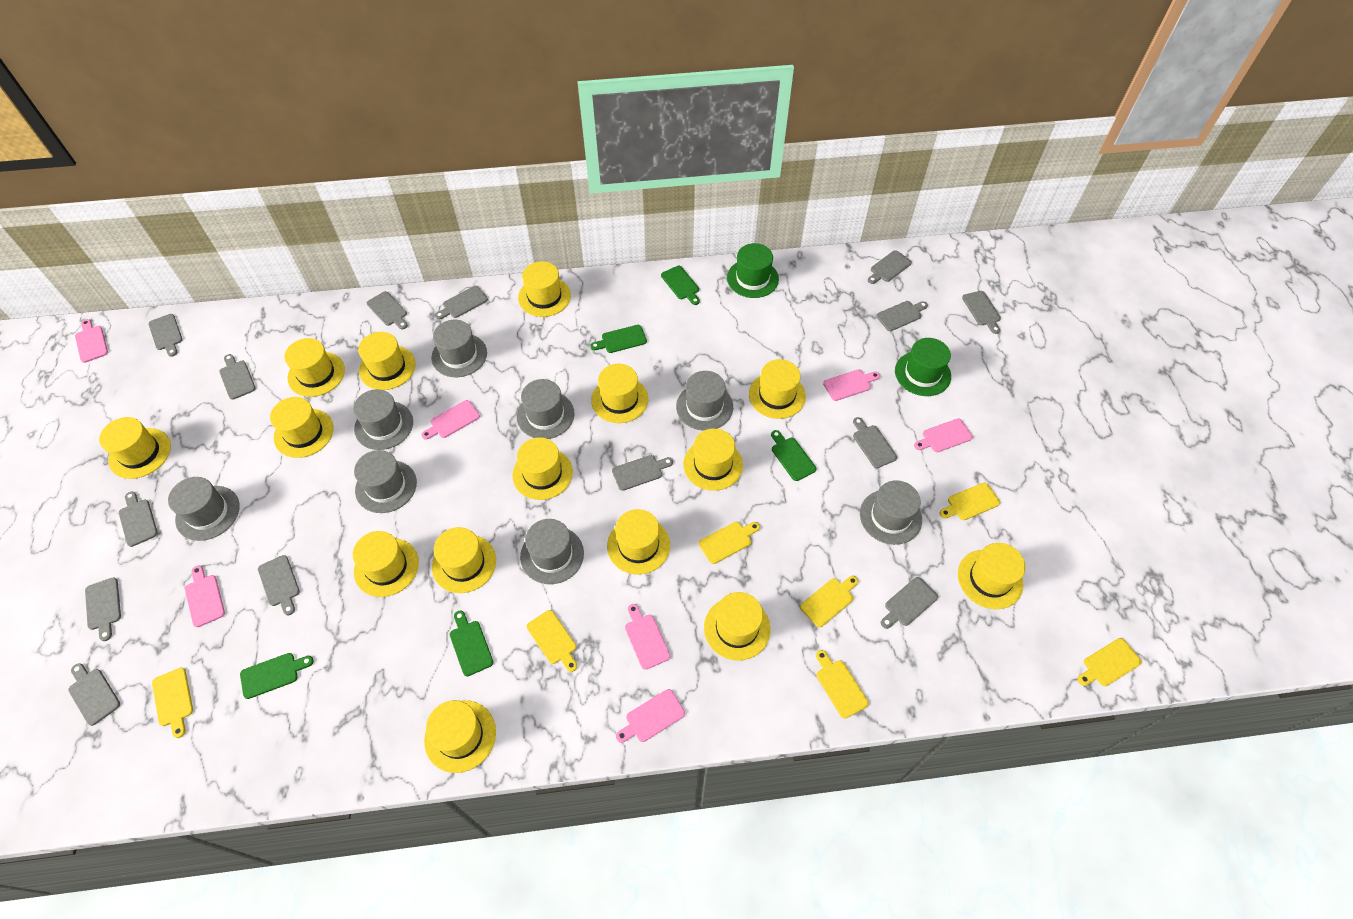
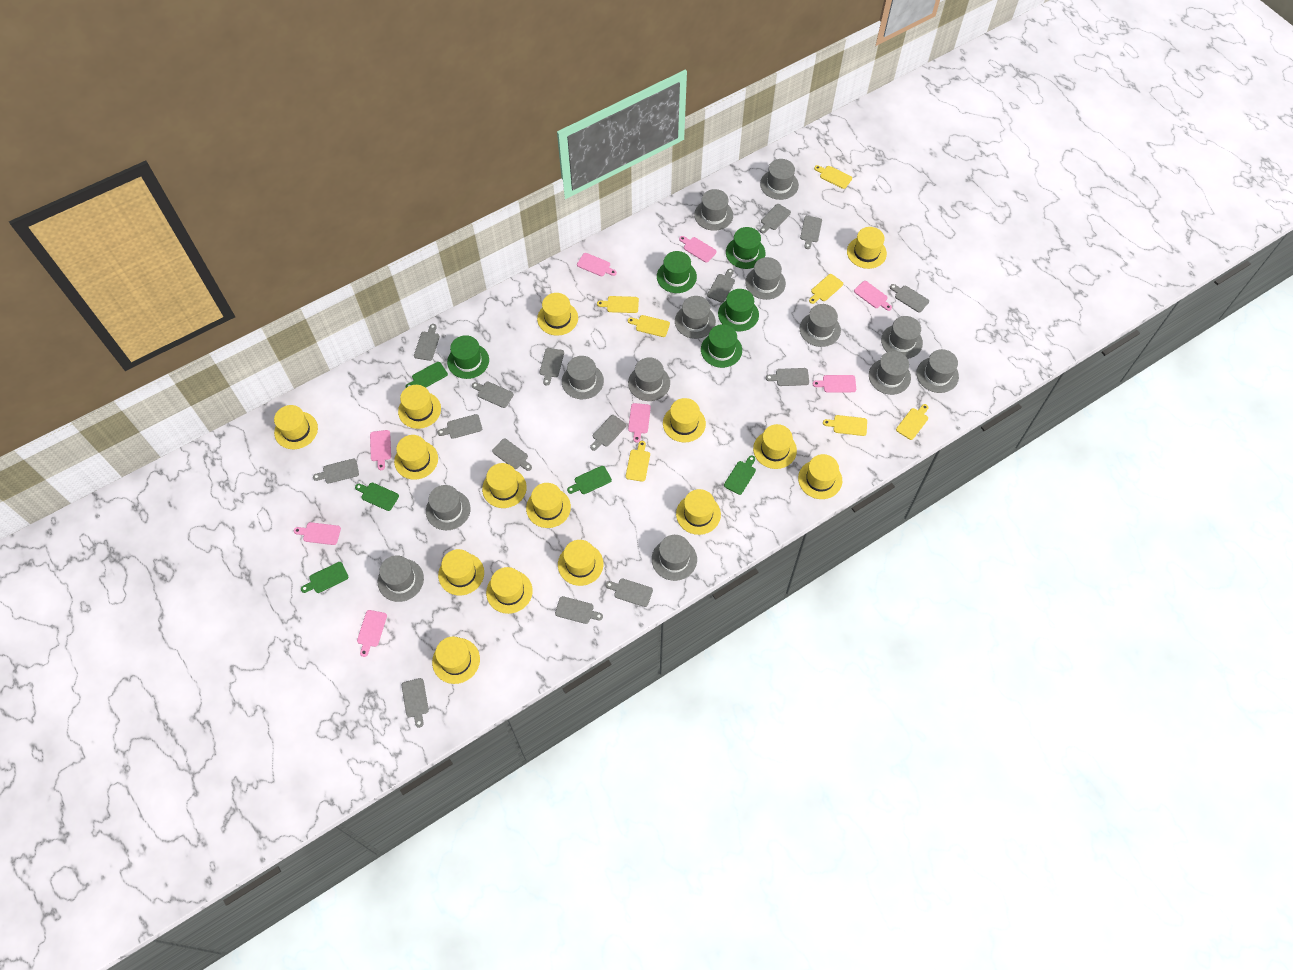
green hat: [727,243,779,298] [895,338,951,396] = 2 -> [447,335,489,379] [657,251,697,293] [701,324,742,368] [718,289,759,331] [726,227,765,269] = 5
grey cutting board: [68,663,120,726] [85,577,121,641] [119,492,158,547] [148,314,182,357] [219,354,256,400] [258,555,300,615] [367,291,408,329] [435,286,488,320] [612,455,673,491] [853,417,897,468] [868,250,912,284] [876,301,928,331] [881,577,938,629] [962,291,1001,334] = 14 -> [313,459,359,484] [401,678,429,728] [414,324,440,361] [437,414,482,439] [472,382,514,408] [492,439,532,471] [540,348,564,385] [555,596,603,624] [590,415,626,451] [606,579,653,607] [707,269,735,302] [760,204,791,233] [766,368,809,386] [800,216,822,249] [890,284,929,313] = 15
grey hat: [168,477,240,541] [353,389,413,450] [354,450,417,513] [431,320,487,377] [517,379,575,439] [520,519,584,584] [676,371,733,431] [860,480,922,545] = 8 -> [378,555,424,602] [426,485,471,530] [562,356,604,399] [628,358,670,401] [652,535,697,581] [675,296,716,339] [694,189,733,231] [745,257,786,300] [760,159,799,200] [799,304,841,347] [869,351,911,395] [881,316,923,359] [917,349,959,393] = 13
pink cutting board: [75,319,108,363] [185,566,225,627] [422,400,480,440] [616,689,685,743] [625,604,670,670] [823,369,880,401] [914,418,973,452] = 7 -> [294,522,341,545] [357,610,387,657] [370,430,391,470] [577,253,617,276] [628,403,651,443] [679,236,717,263] [813,375,856,392] [854,281,892,311] = 8

